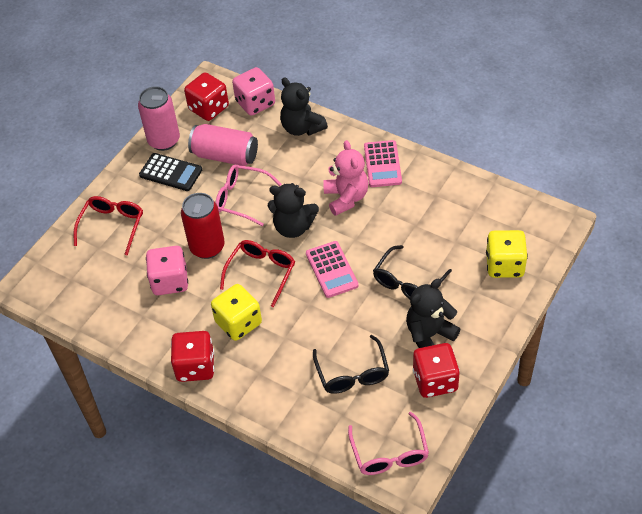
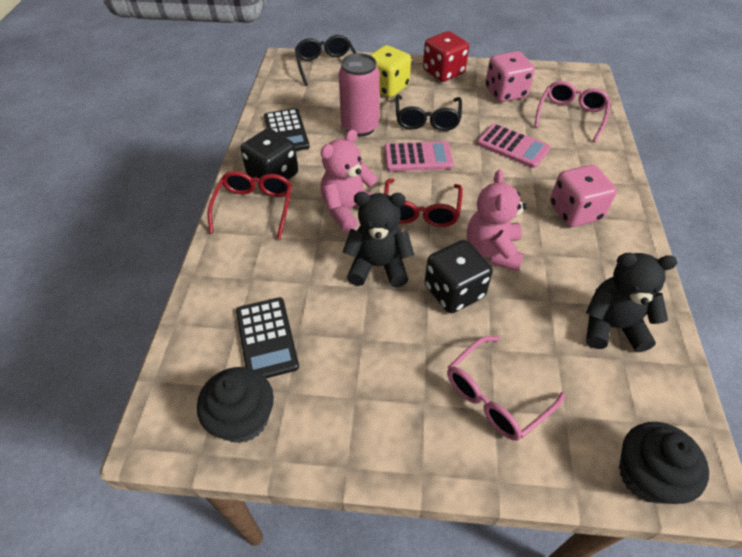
black calculator: [139,153,202,191] = 1 -> [236,297,299,378] [264,108,310,151] = 2
black cupcake: none = 0 -> [197,367,274,443] [619,422,709,504] = 2
black dice: none = 0 -> [241,128,298,180] [425,240,493,313] = 2
black teddy bear: [268,183,319,238] [280,77,328,136] [406,279,460,348] = 3 -> [343,192,414,287] [586,253,677,352] = 2
pink can: [138,86,180,151] [188,124,258,166] = 2 -> [339,53,380,137] = 1
pink teddy bear: [323,140,369,216] = 1 -> [320,129,378,232] [467,170,528,271] = 2
red can: [181,193,225,259] = 1 -> none = 0
red dice: [171,331,214,382] [184,72,229,121] [413,343,460,398] = 3 -> [423,31,469,82] = 1
yellow dice: [211,284,262,341] [486,230,528,278] = 2 -> [370,45,411,98] = 1

